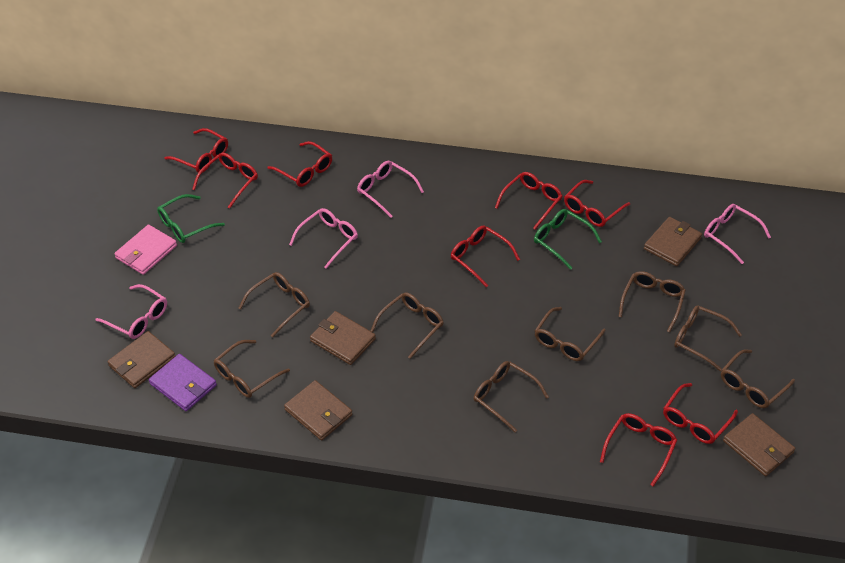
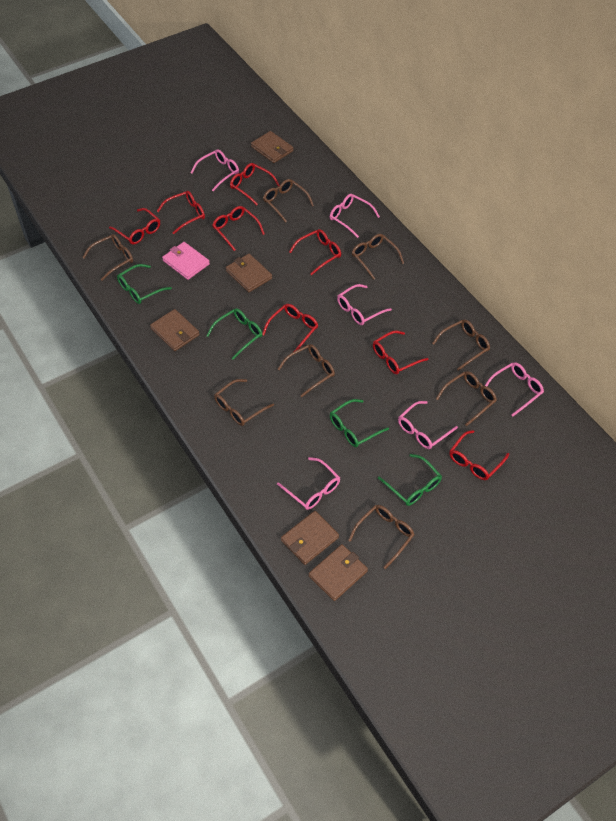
green glasses: [157,194,225,243] [534,209,602,270] = 2 -> [117,264,172,304] [206,308,262,360] [330,399,389,447] [378,454,442,506] = 4
pink glasses: [95,284,167,339] [289,208,358,269] [357,161,424,218] [704,204,771,264] = 4 -> [190,149,239,191] [277,457,340,510] [330,194,380,238] [337,284,392,325] [398,401,458,449] [485,362,544,417] = 6
purple wallet: [149,354,217,411] = 1 -> none = 0

